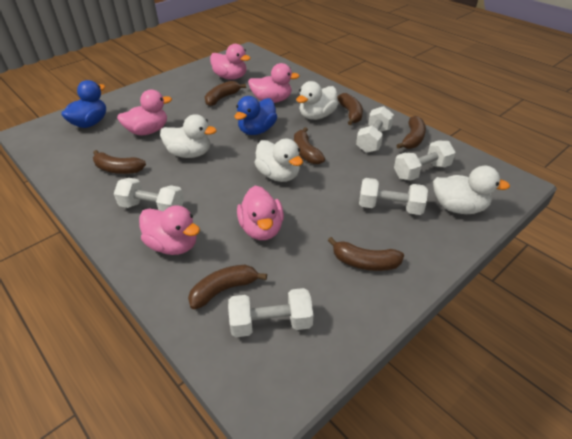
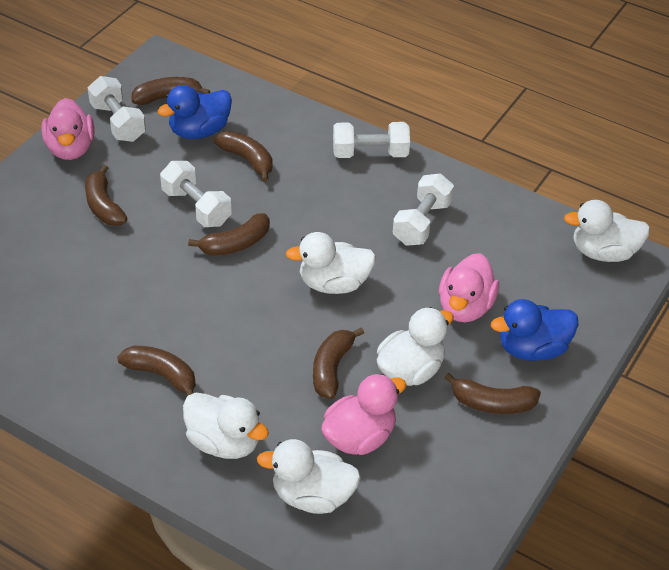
pink duck: [117,90,172,135] [139,205,200,255] [210,44,250,80] [237,186,284,240] [248,63,299,103] = 5 -> [41,98,95,160] [321,374,406,455] [439,253,499,322] = 3
white duck: [160,114,217,158] [254,138,303,182] [296,81,338,120] [433,165,510,214] = 4 -> [183,392,269,459] [257,439,361,514] [286,232,376,294] [376,307,454,386] [564,200,650,262] = 5
white dumbbell: [114,178,184,211] [228,288,313,337] [356,106,394,153] [359,178,428,215] [394,141,456,181] = 5 -> [88,76,146,142] [160,161,232,227] [333,122,410,158] [393,173,454,246] = 4

